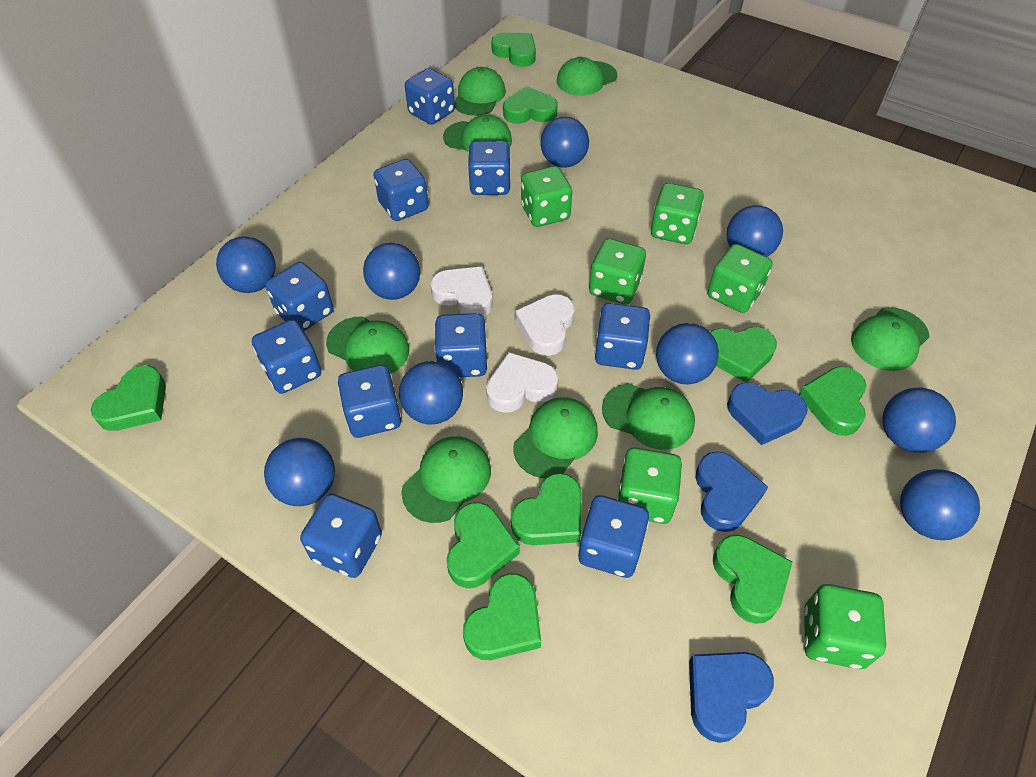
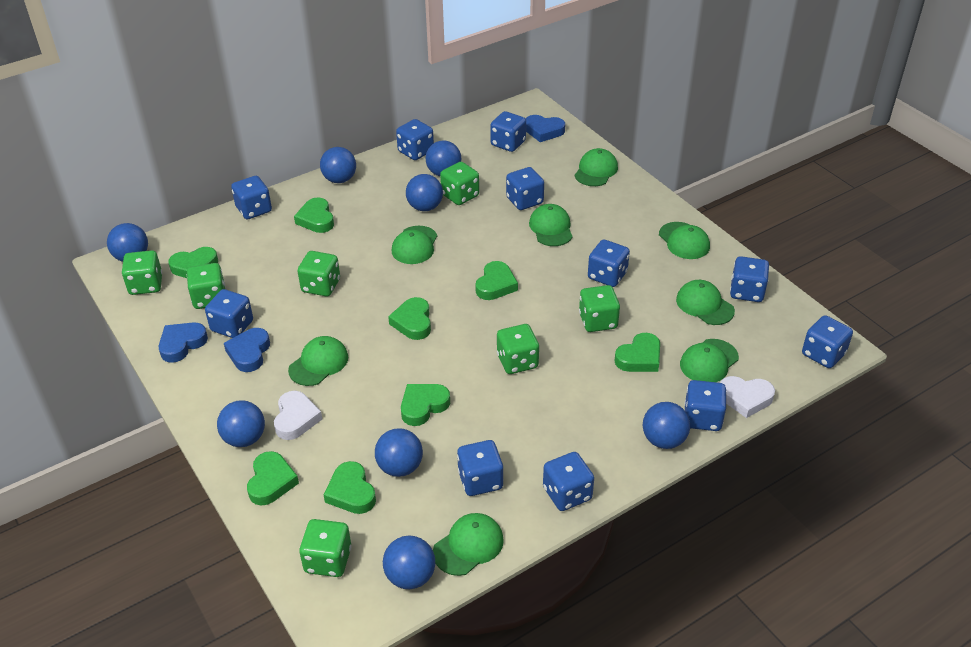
blue ball: [216,236,276,293] [264,438,335,506] [363,243,420,300] [399,361,463,425] [540,117,589,168] [656,323,719,384] [727,205,783,257] [882,388,956,453] [900,469,980,540] = 9 -> [107,223,148,262] [217,400,265,447] [320,147,356,183] [375,428,423,477] [383,536,435,589] [406,174,443,211] [426,140,461,176] [643,402,690,449] = 8
blue dice: [252,319,321,394] [265,262,333,331] [300,493,382,578] [338,365,401,438] [373,159,429,221] [405,68,455,125] [435,313,488,377] [468,141,511,195] [578,495,649,578] [595,303,651,370] = 10 -> [205,289,253,338] [231,176,272,219] [396,119,434,160] [457,440,504,496] [490,111,526,152] [506,167,544,210] [543,452,594,511] [588,239,630,287] [684,380,727,431] [730,256,769,302] [802,315,853,368] = 11
green dice: [521,166,572,227] [589,238,646,305] [617,447,682,524] [651,183,704,244] [707,244,772,313] [804,584,886,669] = 6 -> [122,250,162,295] [187,263,225,309] [298,251,340,296] [299,519,351,577] [440,162,479,205] [497,324,539,374] [579,285,620,332] = 7
green heart: [91,365,166,431] [447,502,520,588] [463,573,541,660] [491,33,536,67] [503,86,558,124] [511,473,582,545] [710,327,777,382] [713,535,793,624] [799,367,866,436] = 9 -> [168,247,218,278] [247,451,299,505] [294,198,334,233] [324,461,376,514] [388,297,431,340] [401,384,450,426] [475,261,518,300] [614,333,660,372] = 8
white heart: [430,267,492,317] [486,352,559,413] [515,294,575,356] = 3 -> [274,391,322,440] [720,376,775,418] = 2

